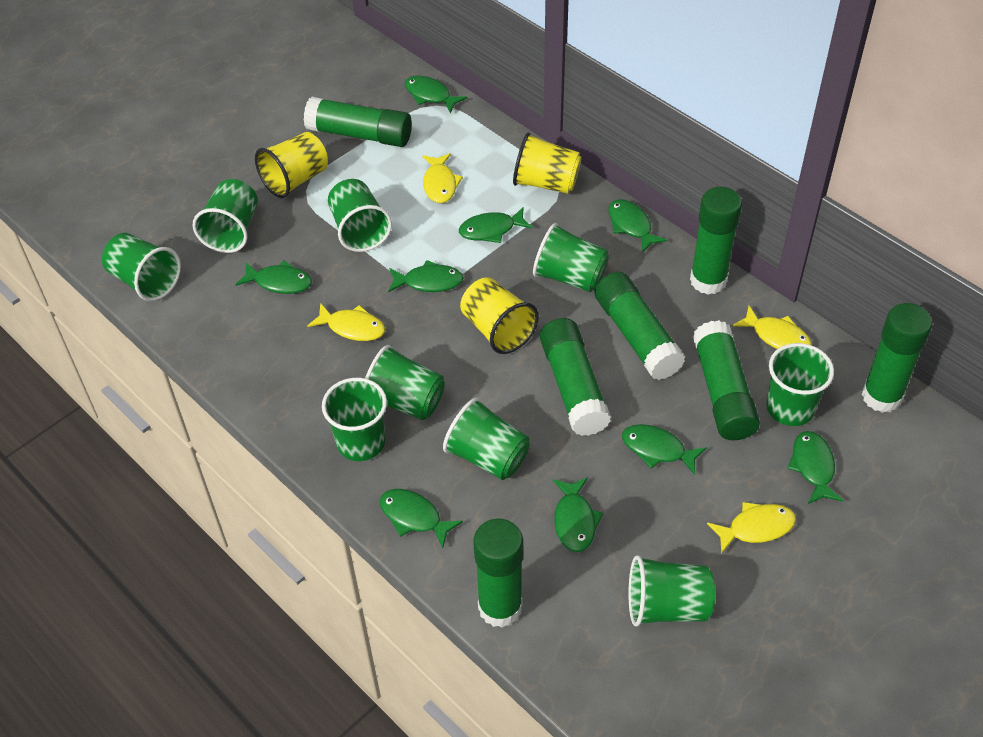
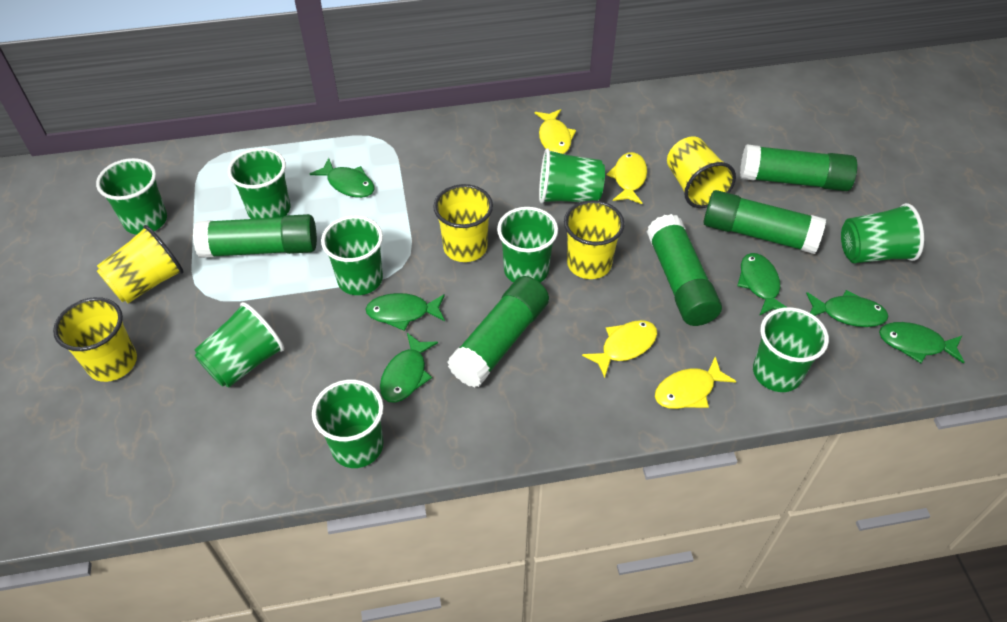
green fish: [235,261,312,294] [380,489,463,548] [388,260,464,292] [405,75,467,113] [459,207,533,243] [553,477,603,552] [608,199,667,253] [622,424,707,475] [787,431,843,504] = 9 -> [310,158,374,198] [365,293,445,331] [380,333,438,403] [737,253,786,316] [806,290,888,327] [879,322,965,364] = 6
green glue stick: [304,97,412,147] [473,518,523,628] [540,318,611,436] [594,272,686,380] [690,187,742,295] [693,320,760,440] [862,303,932,413] = 7 -> [193,214,317,258] [447,276,549,388] [646,214,722,326] [703,190,826,254] [740,145,857,191] = 5
yellow cup: [255,132,328,198] [460,277,539,354] [513,133,581,194] = 3 -> [53,297,137,382] [97,225,183,303] [433,184,493,262] [564,200,625,279] [667,137,736,208] = 5

